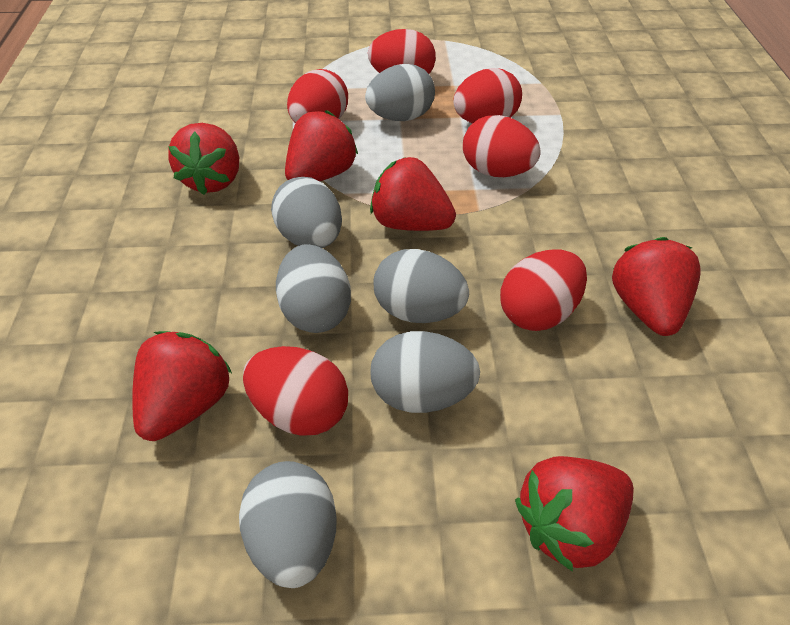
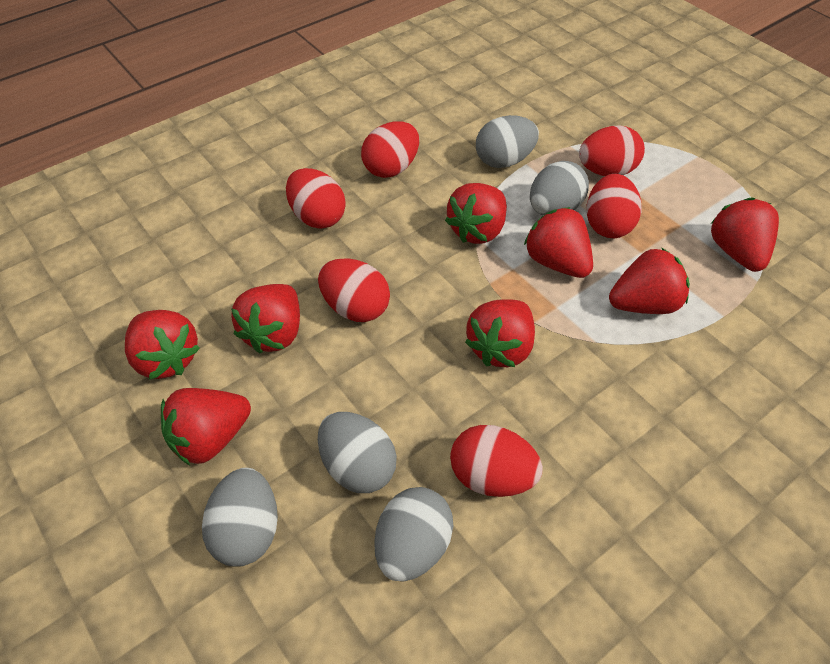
grey egg: [239,461,337,588] [271,177,342,248] [276,244,351,333] [365,64,435,121] [371,331,480,413] [373,249,469,323] = 6 -> [202,468,278,567] [318,412,397,493] [374,487,453,581] [476,115,539,168] [530,161,589,215] = 5
red strawberry: [132,331,232,441] [168,123,239,195] [285,110,358,181] [370,157,456,231] [515,456,634,572] [612,237,701,336] = 6 -> [125,310,200,380] [161,388,251,465] [231,284,300,354] [445,183,507,244] [465,299,535,367] [524,207,593,278] [609,248,690,314] [711,197,779,272] = 8

